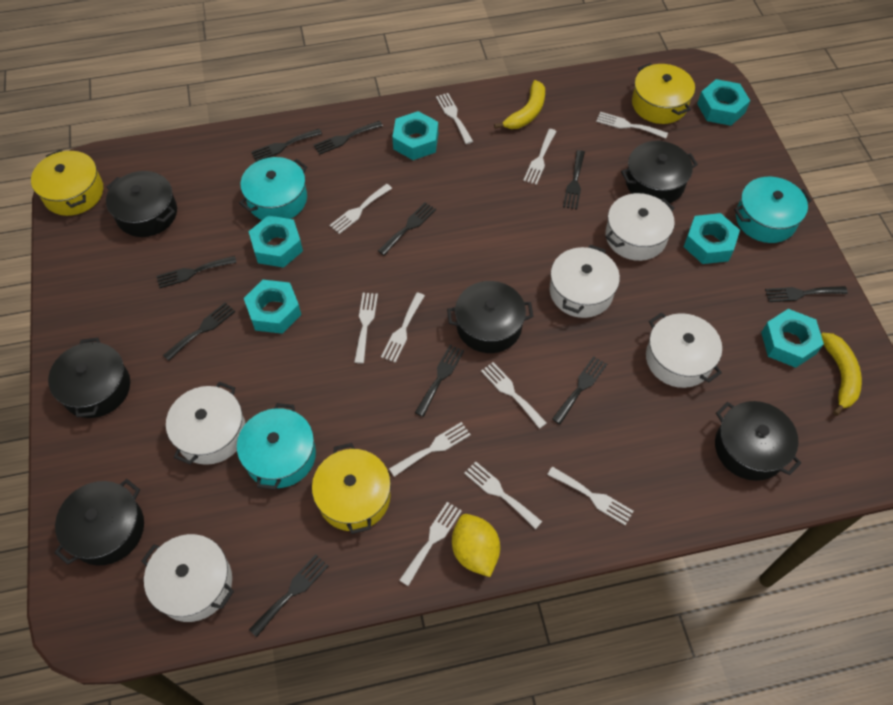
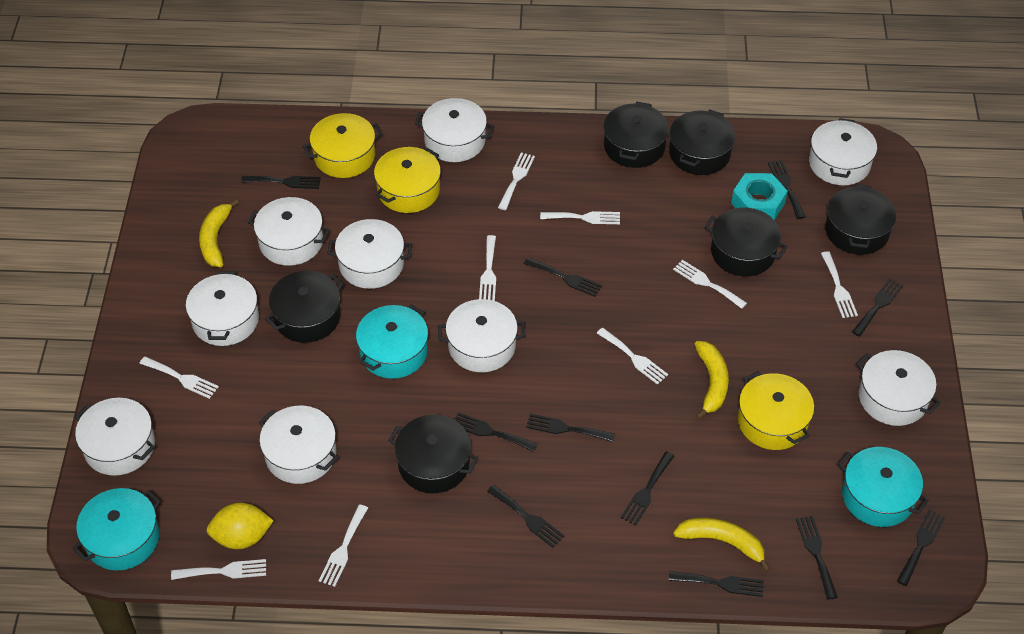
black fork: [156,256,237,288] [163,302,235,361] [249,555,329,637] [251,129,322,162] [314,121,383,155] [378,202,436,256] [415,345,464,417] [552,356,607,425] [563,150,585,210] [765,286,848,302] = 10 -> [241,176,321,189] [455,413,538,452] [487,485,565,548] [524,257,602,297] [526,414,615,442] [621,451,674,525] [669,571,764,597] [768,160,805,219] [796,516,838,599] [852,278,903,337] [897,510,945,586] = 11
turquoise nut: [244,280,301,334] [249,215,303,268] [392,111,438,160] [684,213,740,264] [697,79,750,126] [761,309,824,368] = 6 -> [731,173,788,220] = 1
white fork: [330,184,392,234] [354,293,378,364] [381,292,425,363] [389,422,471,477] [399,502,462,586] [436,93,473,144] [464,461,542,529] [481,362,547,429] [523,129,557,185] [547,466,634,526] [596,112,668,138] = 11 -> [139,356,219,399] [171,559,266,580] [319,504,368,587] [479,235,496,301] [498,153,535,210] [540,211,620,224] [597,328,668,385] [673,260,747,309] [821,251,858,318] = 9
white pot: [142,534,234,622] [166,382,246,465] [549,245,620,318] [605,193,675,261] [646,313,722,388] = 5 -> [75,398,155,476] [186,271,259,346] [248,197,330,266] [259,406,338,484] [327,219,412,289] [415,98,494,162] [438,299,525,372] [809,118,877,185] [856,350,941,426] = 9
yellow banana: [494,80,545,129] [821,333,862,416] = 2 -> [199,198,239,267] [673,518,771,572] [695,341,729,420] = 3

